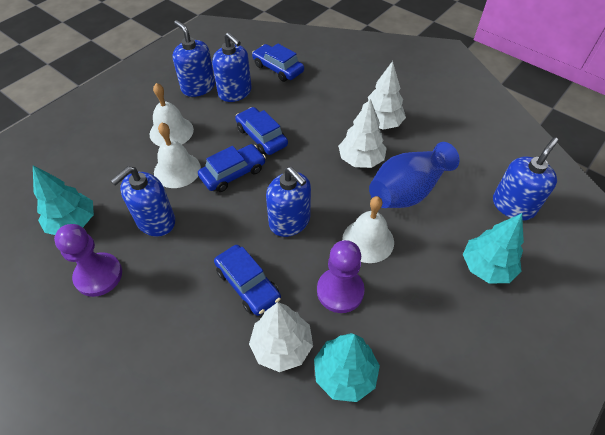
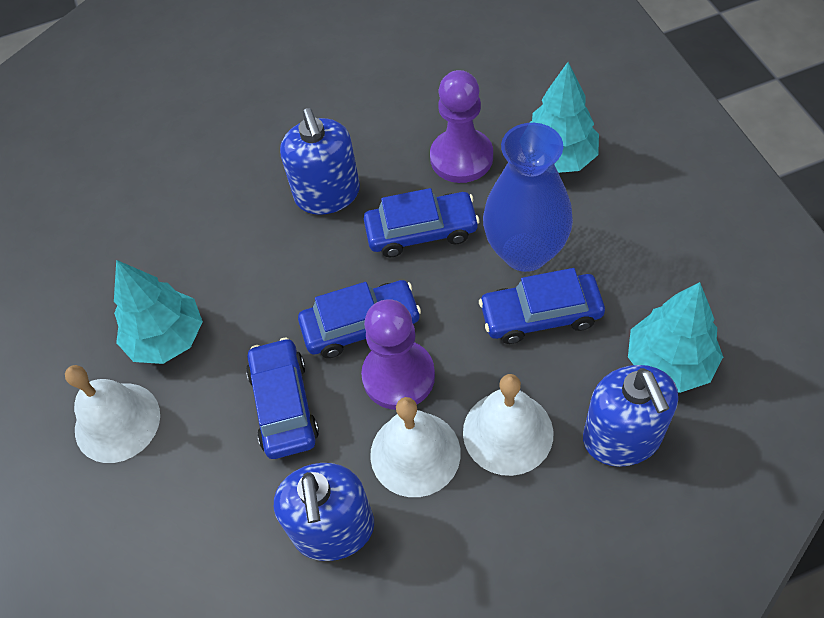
blue soap dispenser: [111,166,175,237] [173,20,215,97] [212,32,252,102] [266,166,311,237] [493,137,558,221] = 5 -> [274,463,374,561] [280,108,360,215] [583,365,678,467] = 3
white tree: [249,302,313,372] [338,99,387,168] [362,61,406,130] = 3 -> none = 0

